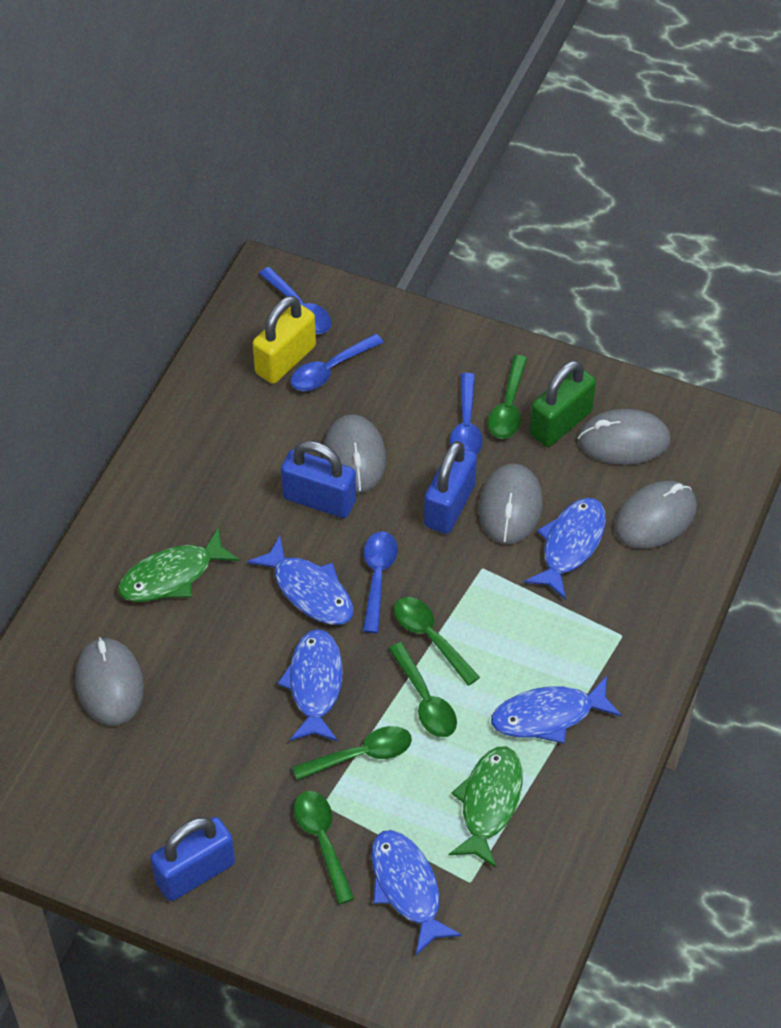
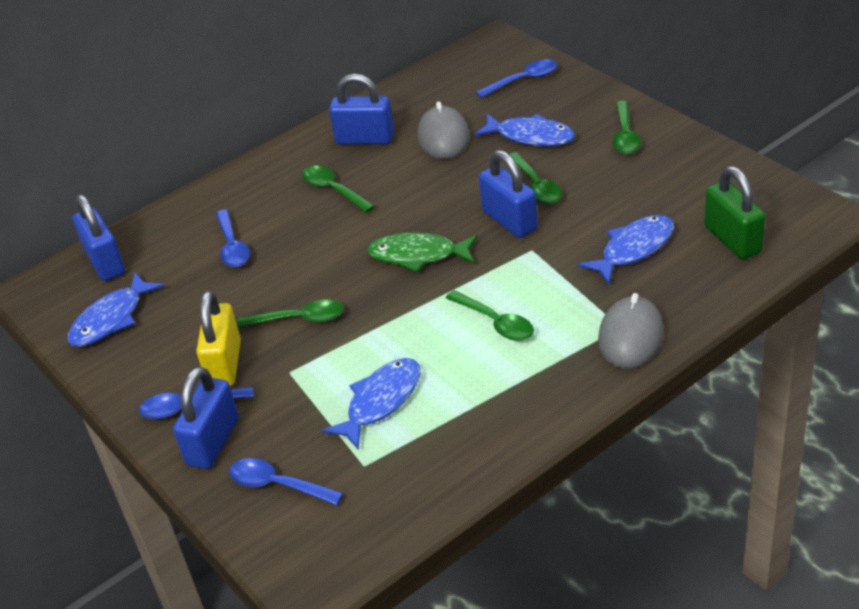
blue fish: [247,536,353,625] [277,629,343,742] [371,830,462,955] [491,676,621,743] [524,498,606,600] = 5 -> [68,272,164,347] [322,358,421,450] [474,114,575,146] [578,215,674,284] = 4
blue padlock: [150,817,235,901] [281,441,356,518] [424,441,477,534] = 3 -> [72,194,125,281] [173,366,239,469] [329,74,394,144] [479,150,538,238] = 4
green fish: [118,527,240,602] [448,747,522,868] = 2 -> [367,232,478,272] = 1
grey mouse: [75,637,144,726] [323,414,386,493] [478,464,543,544] [578,409,671,465] [614,481,697,549] = 5 -> [418,101,470,159] [598,293,664,369] = 2

